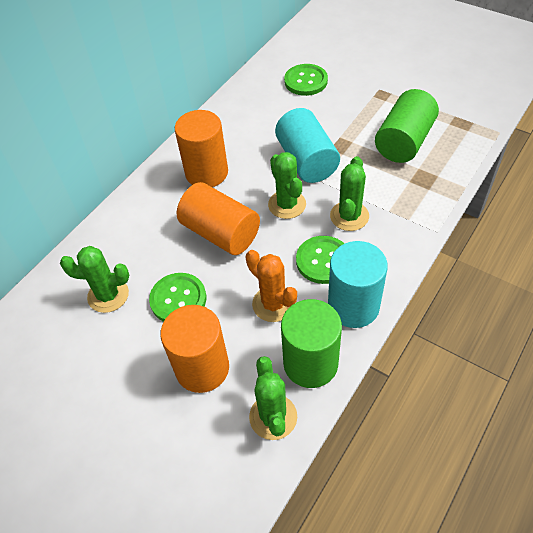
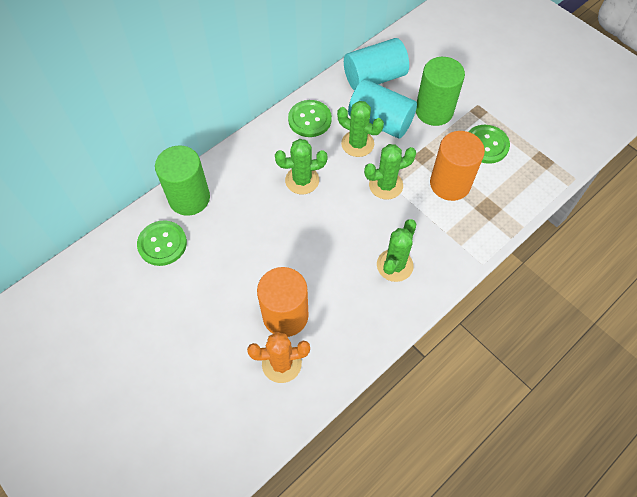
orange cylinder: [160,305,229,393] [175,110,228,187] [177,182,260,255] = 3 -> [257,267,308,337] [430,131,485,201] = 2

